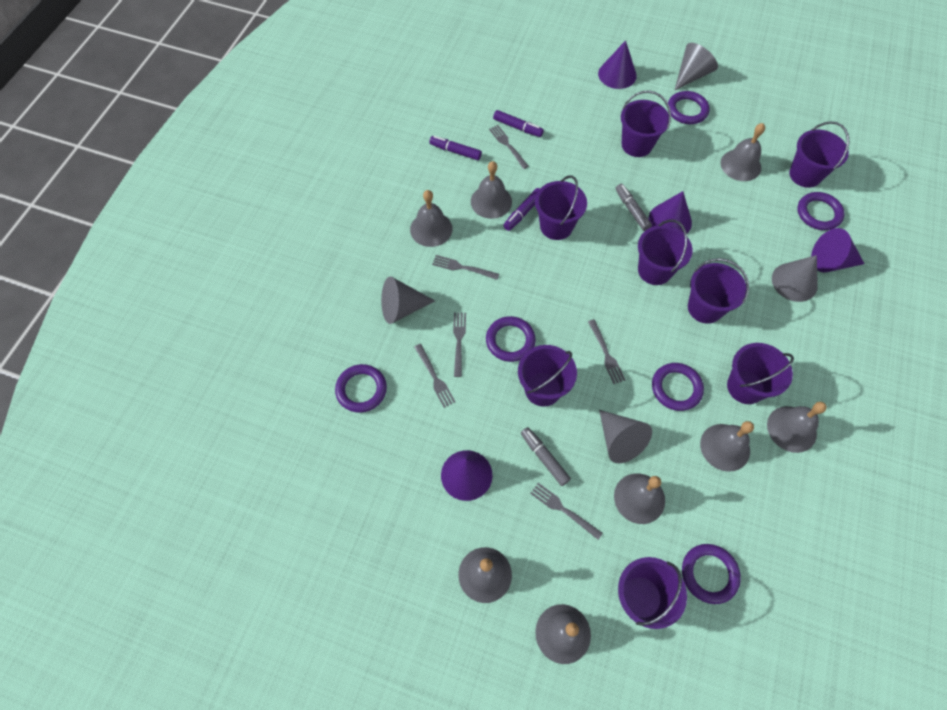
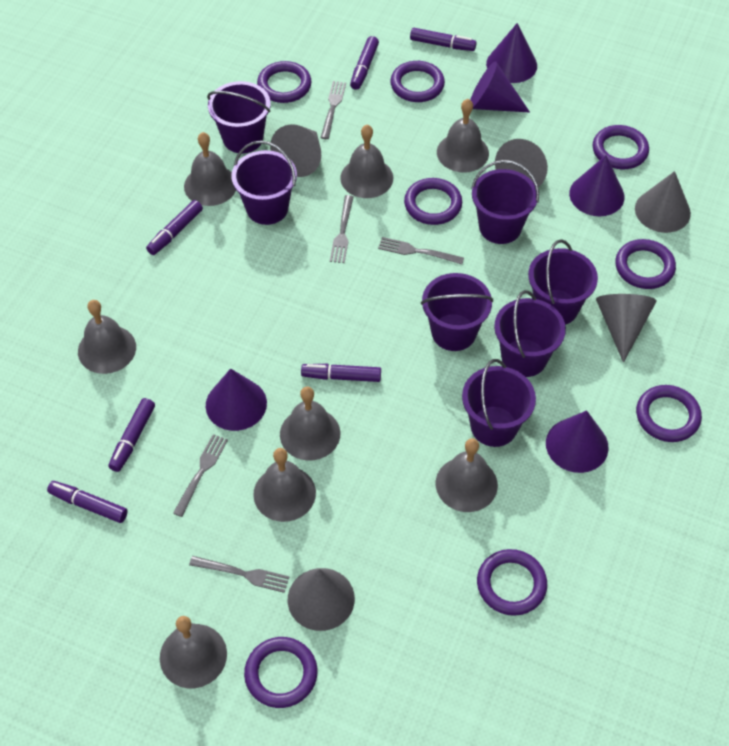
grey cone: [381,277,435,324] [599,410,652,463] [674,43,718,91] [772,255,818,302] = 4 -> [270,124,321,177] [288,568,355,631] [495,139,548,187] [596,294,657,363] [635,171,691,233] = 5
grey fork: [414,344,455,408] [432,255,499,280] [453,312,466,377] [489,125,529,169] [530,483,603,540] [588,319,625,384] = 6 -> [173,434,228,517] [189,556,289,593] [320,81,346,139] [330,195,353,263] [378,237,464,265] = 5
grey marker: [521,427,571,486] [615,184,652,231] = 2 -> none = 0
purple bucket: [518,345,577,407] [535,175,587,240] [618,557,687,629] [621,90,671,157] [638,220,693,285] [688,258,749,324] [727,343,794,404] [789,121,849,188] = 8 -> [207,81,271,153] [231,140,297,225] [421,273,493,351] [462,359,536,447] [471,160,539,244] [494,290,566,377] [528,239,598,325] = 7
purple cone: [441,450,492,501] [598,40,637,89] [649,191,692,233] [811,228,864,272] = 4 -> [206,368,267,431] [470,61,530,113] [486,23,537,83] [546,410,609,473] [569,155,624,216] = 5
purple marker: [429,136,482,160] [493,110,544,137] [503,188,540,231] = 3 -> [47,481,128,523] [108,398,155,472] [146,200,203,255] [301,364,381,382] [350,36,379,90] [410,28,477,51] = 6
purple ring: [335,364,387,413] [486,316,536,362] [652,363,704,411] [668,91,709,124] [682,544,741,604] [797,192,845,230] = 6 -> [244,637,318,708] [257,61,311,103] [390,61,445,102] [404,178,462,225] [477,549,547,616] [593,125,649,169] [615,239,676,289] [636,385,702,442] = 8

